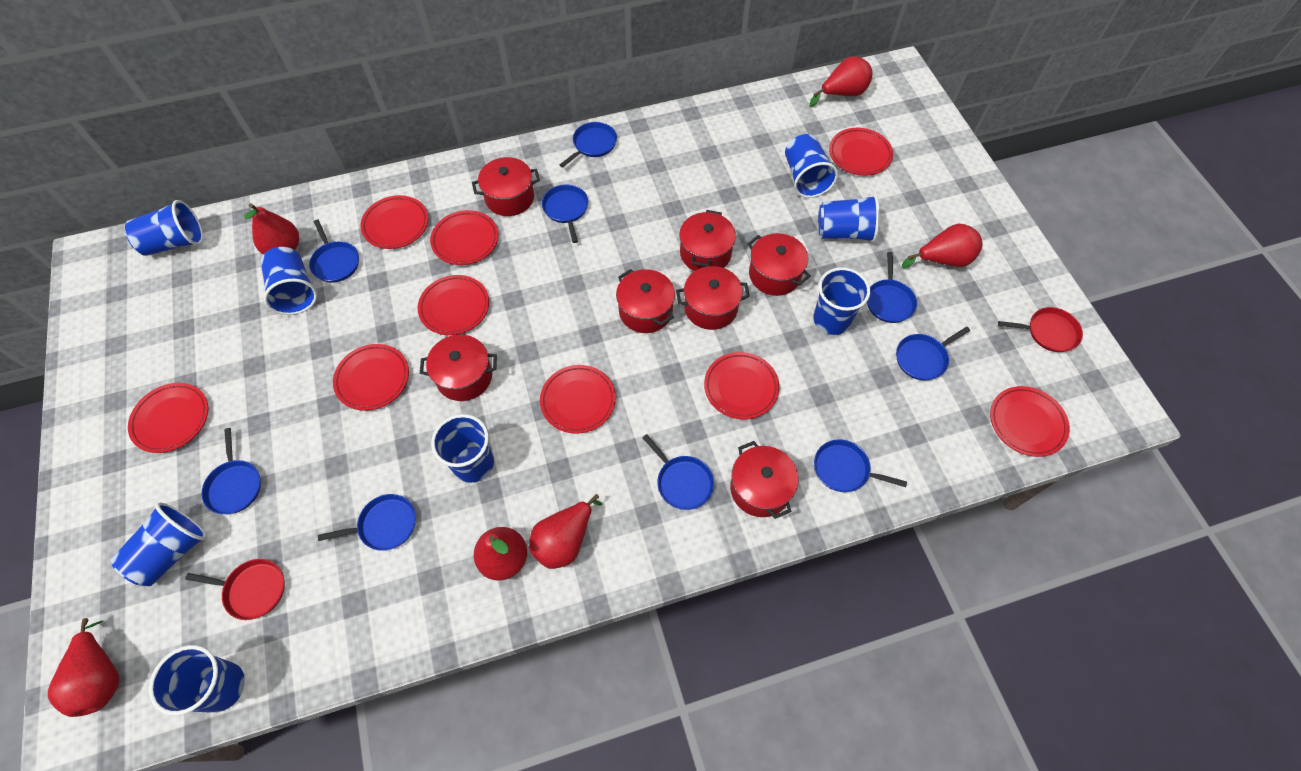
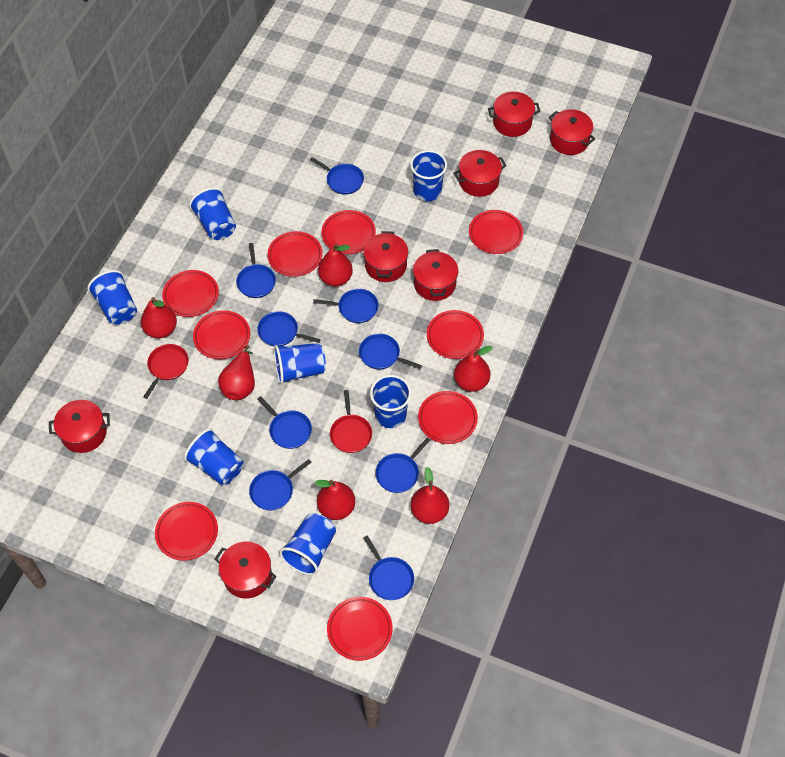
blue cup: [111,503,207,586] [125,200,203,256] [149,645,245,716] [261,247,317,315] [431,414,494,483] [785,134,838,198] [813,267,870,335] [818,195,879,242] = 8 -> [88,270,137,325] [184,428,243,486] [189,187,236,240] [274,343,326,384] [280,513,336,575] [370,375,411,428] [410,150,447,201] = 7

